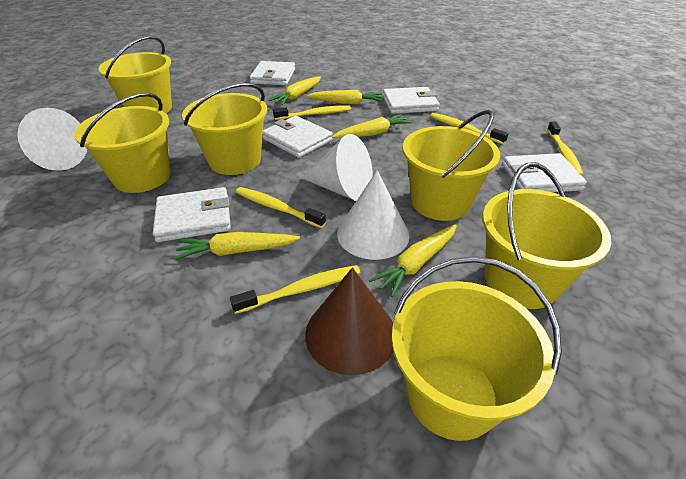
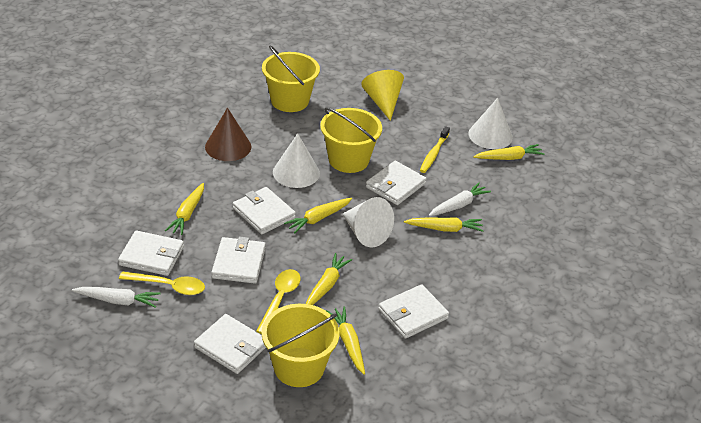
white carrot: none = 0 -> [72,287,161,308] [428,182,491,217] = 2
white wallet: [153,187,231,242] [249,61,295,85] [262,116,333,158] [383,87,440,114] [502,153,587,192] = 5 -> [118,231,184,276] [194,314,266,374] [211,237,266,284] [233,187,296,234] [366,161,427,205] [378,284,449,339] = 6
yellow bucket: [74,93,170,193] [98,36,172,113] [182,83,267,175] [392,256,562,441] [403,110,500,221] [483,162,611,309] = 6 -> [262,45,320,112] [262,304,339,387] [320,108,382,173] = 3
yellow carrot: [174,232,300,260] [269,77,321,105] [306,90,383,104] [332,114,412,138] [369,224,457,297] = 5 -> [165,183,204,235] [284,198,352,234] [306,253,352,305] [326,306,365,375] [404,217,484,232] [473,144,544,160] = 6
yellow cone: none = 0 -> [361,70,404,121] = 1
yellow spoon: none = 0 -> [119,271,205,295] [256,269,301,334] = 2
yellow toothbrush: [230,265,361,314] [236,187,326,228] [273,105,351,120] [430,113,508,144] [547,121,584,176] = 5 -> [420,126,450,173] = 1

